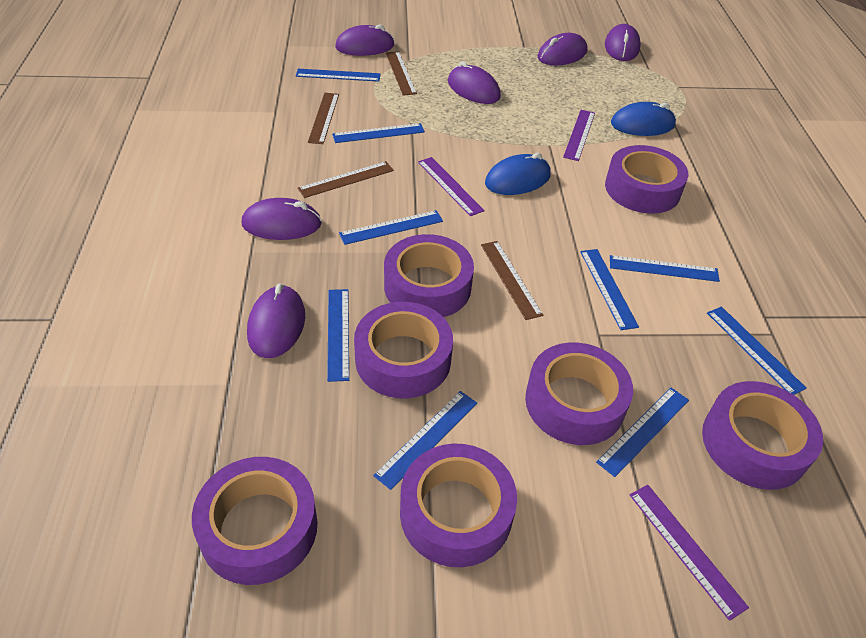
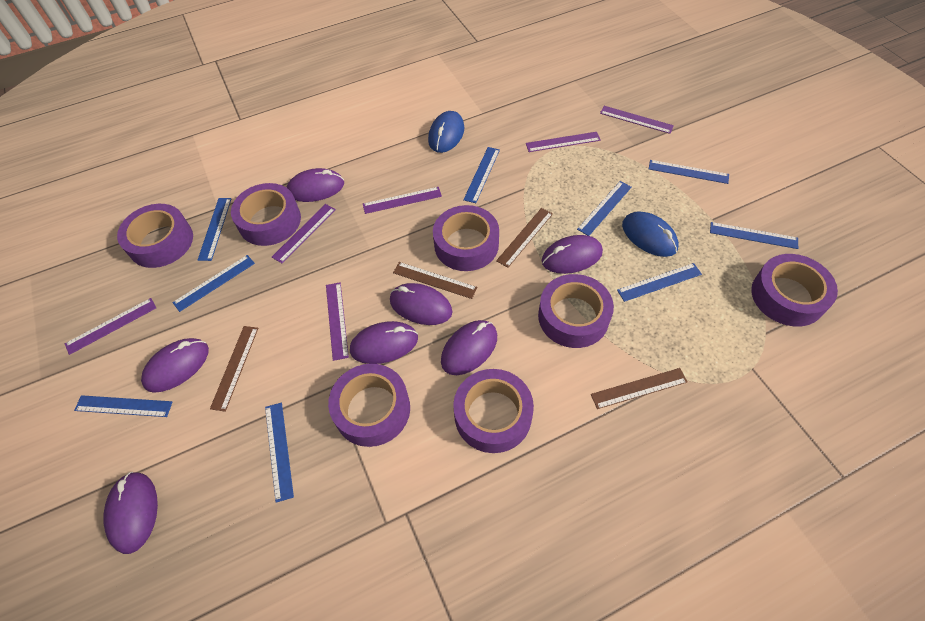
purple mouse: [241,198,322,240] [247,284,305,358] [335,24,394,56] [448,61,501,104] [538,33,588,66] [605,24,641,61] = 6 -> [103,472,158,554] [141,338,209,393] [287,168,344,202] [350,321,418,364] [390,283,452,325] [441,320,497,375] [541,235,603,274] = 7
purple ruler: [418,157,485,216] [563,110,595,161] [630,485,749,621] = 3 -> [65,298,156,355] [272,204,336,263] [326,283,349,361] [363,187,442,214] [526,132,601,152] [600,106,674,134] = 6

